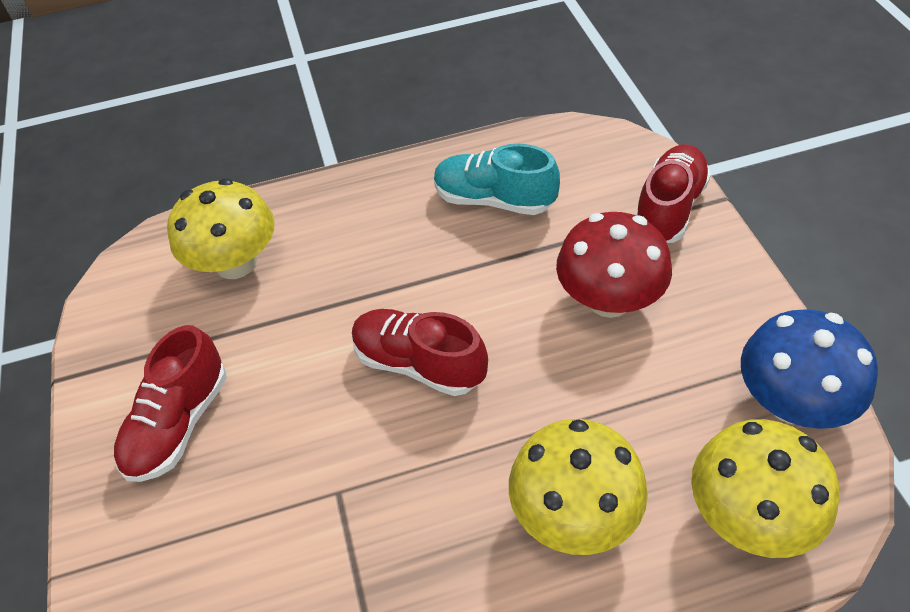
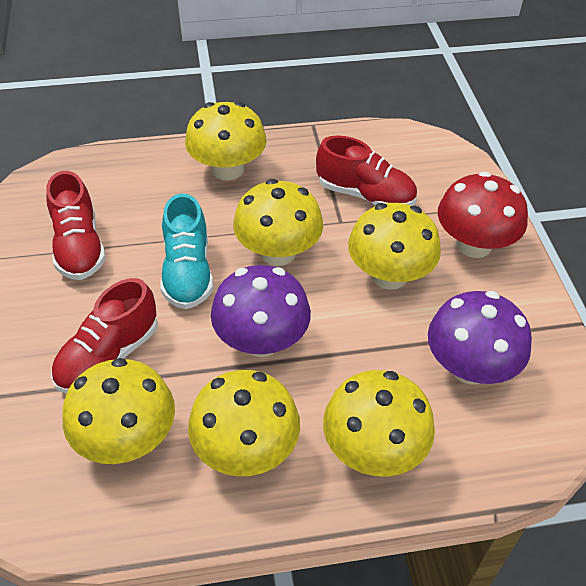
blue mushroom: [741,309,878,429] = 1 -> none = 0
purple mushroom: none = 0 -> [211,265,311,357] [428,291,532,385] = 2
yellow mushroom: [167,178,275,279] [509,419,648,555] [691,419,839,558] = 3 -> [63,358,175,464] [185,102,267,181] [188,370,300,476] [233,179,323,266] [323,370,435,477] [348,203,441,289] = 6

